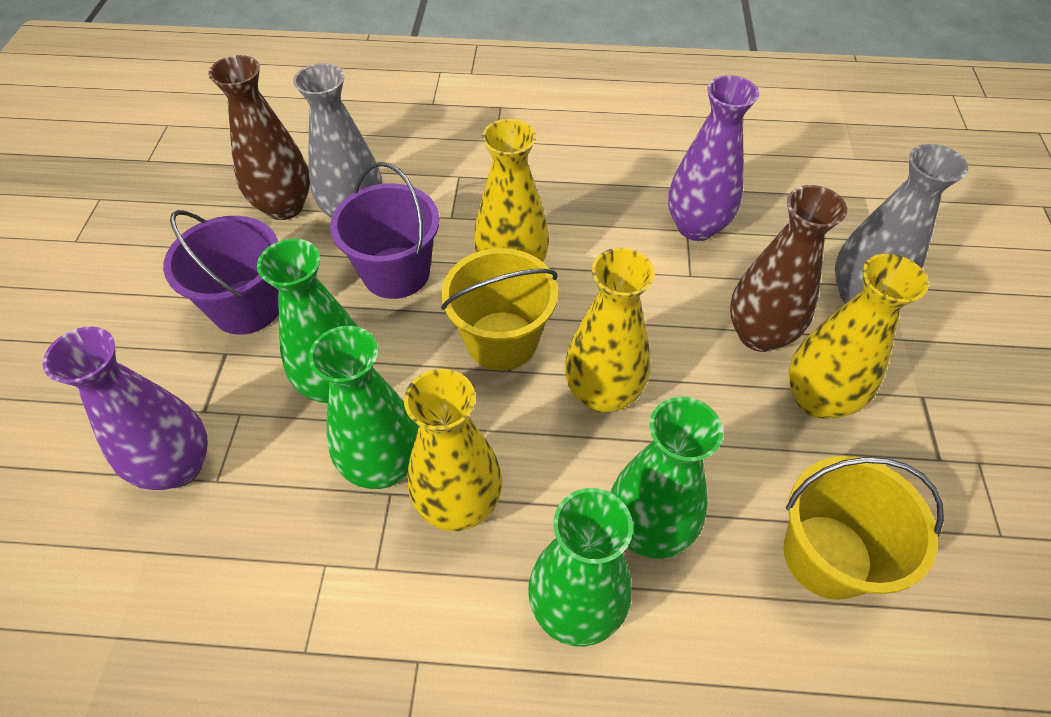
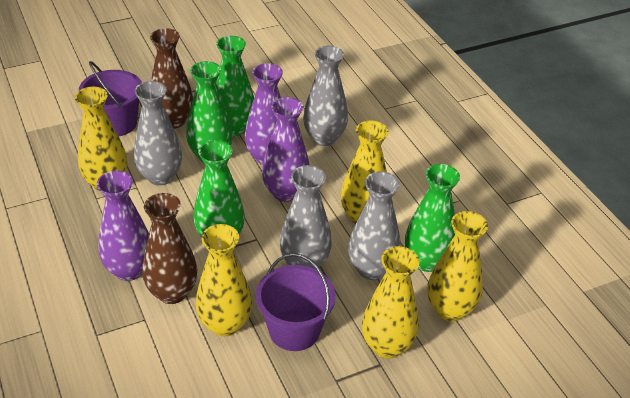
grey vase: [293,63,383,218] [835,144,968,303] = 2 -> [134,81,182,185] [280,165,332,269] [303,46,348,146] [348,171,401,280] = 4
purple vase: [42,327,208,490] [668,75,759,241] = 2 -> [97,171,149,281] [244,63,283,165] [262,97,309,202] = 3
yellow bucket: [441,248,558,371] [783,456,944,600] = 2 -> none = 0
yellow vase: [404,369,502,531] [474,119,549,262] [565,248,655,413] [788,254,929,419] = 4 -> [75,87,127,191] [196,224,252,337] [341,121,389,224] [362,246,420,359] [428,211,488,321] = 5

